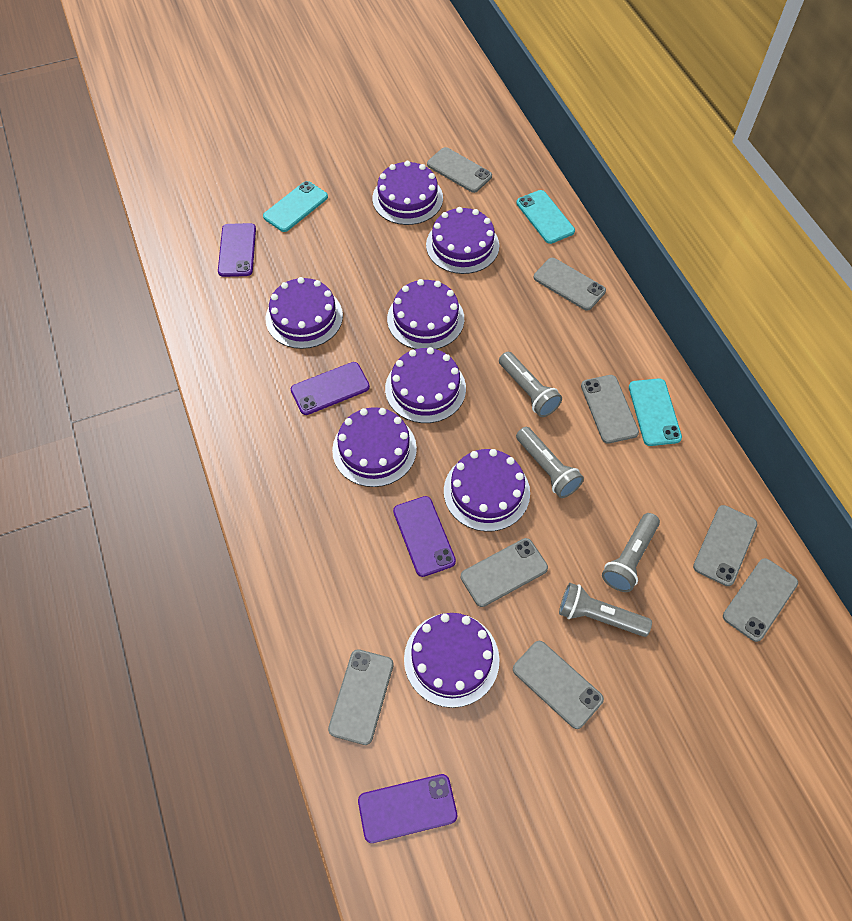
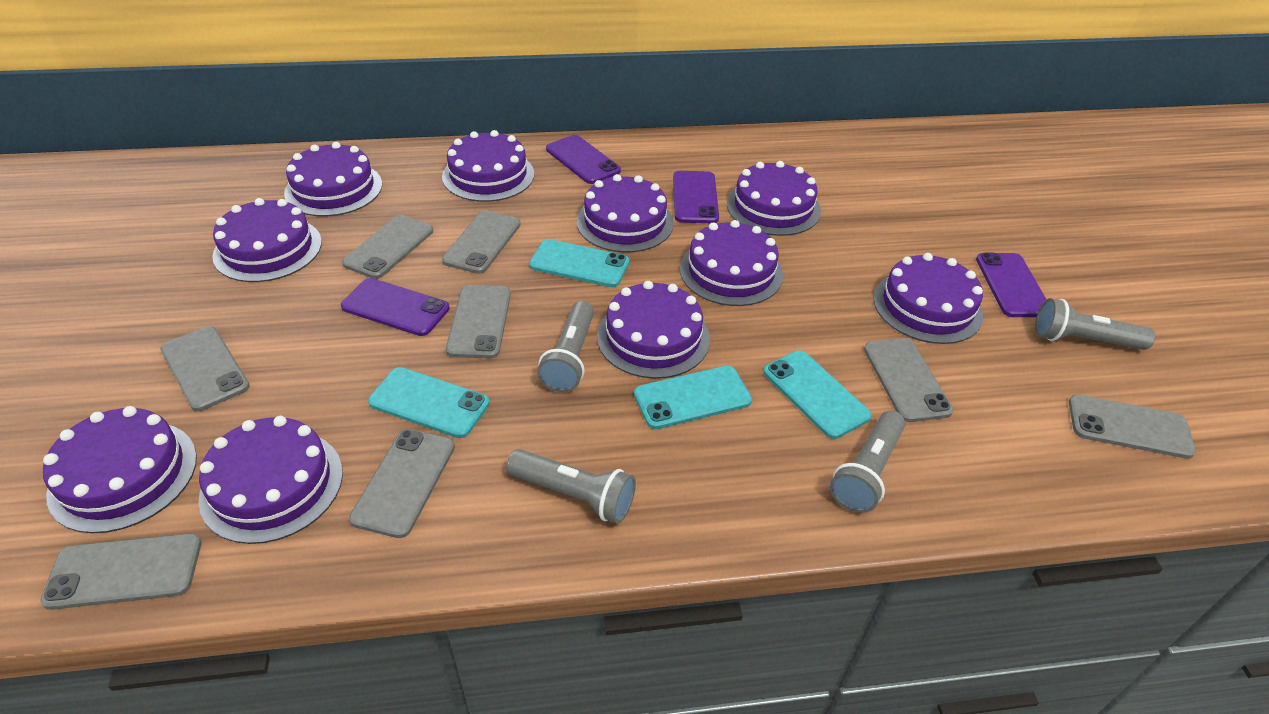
purple cake: [266,277,343,349] [332,407,417,487] [372,161,443,225] [385,347,466,423] [387,279,464,349] [404,613,500,708] [426,207,499,274] [444,449,530,532] = 8 -> [43,406,197,533] [198,416,343,544] [212,198,322,282] [284,142,382,217] [442,130,534,202] [577,174,674,253] [597,281,710,379] [680,220,783,306] [727,161,821,236] [873,253,983,344] = 10
turquoise phone: [263,181,328,232] [516,190,575,244] [629,378,682,446] = 3 -> [368,367,490,438] [529,239,630,287] [634,366,752,429] [763,350,871,439] = 4

